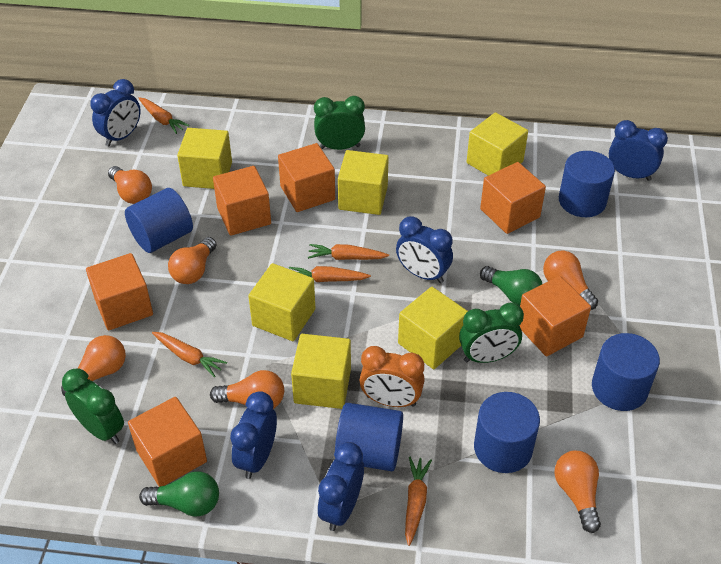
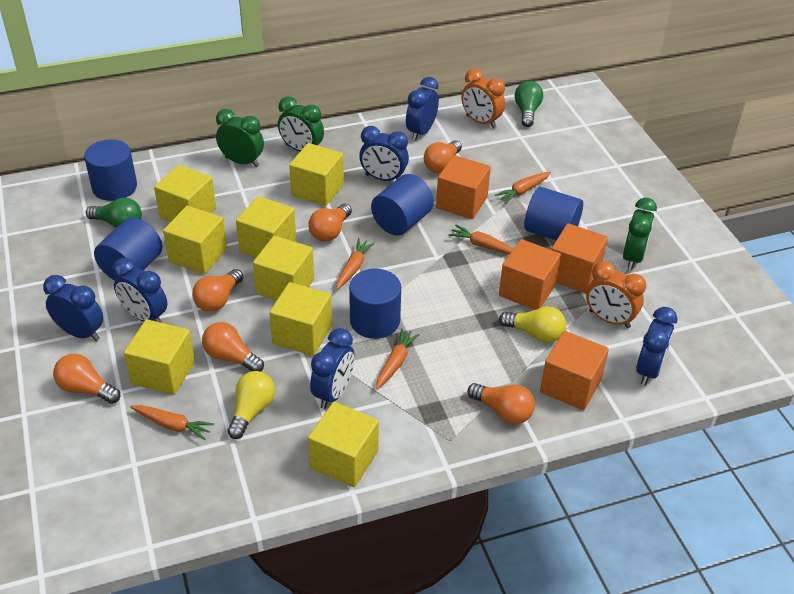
blue clock: [90,79,141,146] [230,391,277,479] [318,442,364,531] [396,216,453,283] [609,120,668,181] = 5 -> [43,275,103,341] [112,258,167,323] [310,328,355,409] [359,126,409,181] [406,77,439,141] [636,307,678,385] = 6
orange clock: [359,346,425,407] = 1 -> [462,69,505,129] [586,261,646,328] = 2
orange cube: [86,253,153,330] [128,397,207,487] [213,166,271,236] [278,143,335,212] [480,162,546,234] [520,276,591,356] = 6 -> [436,155,491,219] [499,239,561,310] [540,331,609,410] [552,223,608,293] = 4
yellow cube: [177,128,232,189] [248,263,315,341] [291,334,351,409] [338,150,389,215] [398,287,468,369] [467,112,528,176] = 6 -> [124,319,195,395] [154,165,216,222] [163,206,227,274] [236,196,296,257] [253,236,314,301] [269,282,332,356] [289,143,344,206] [308,402,379,487] = 8
yellow light bulb: none = 0 -> [227,371,275,439] [499,306,566,343] = 2

